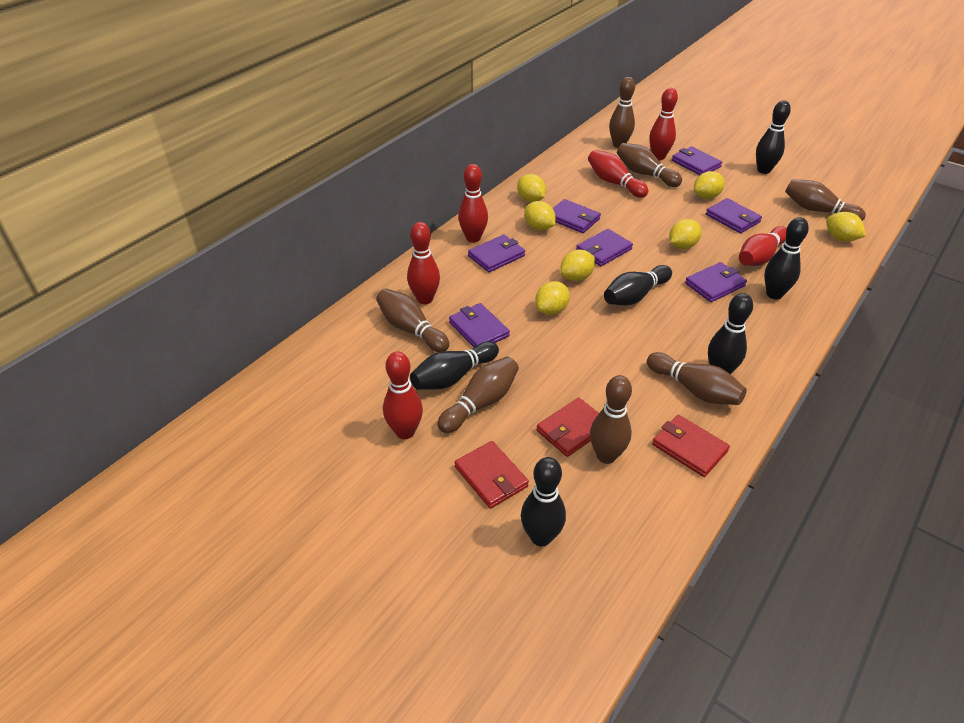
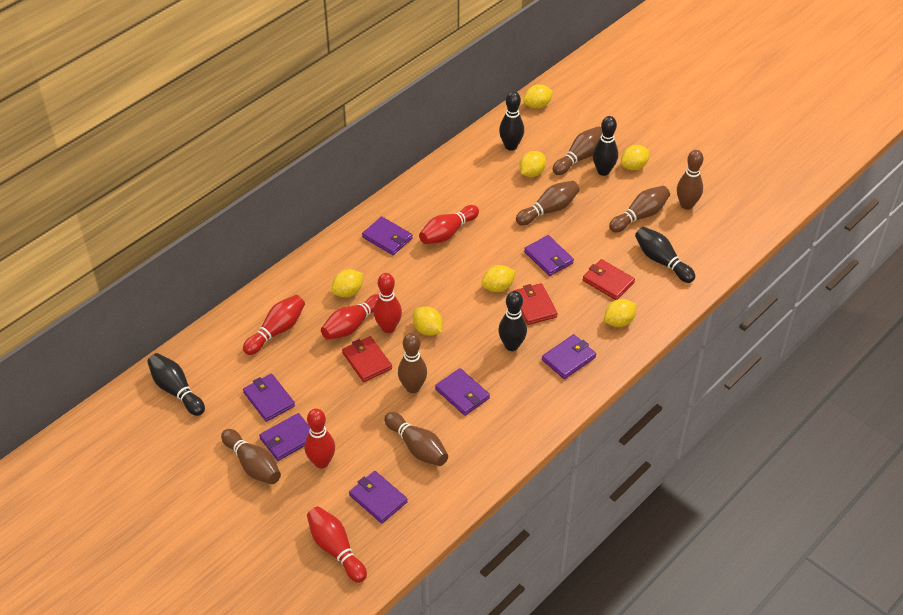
black bowling pin: [410,341,499,390] [521,457,566,546] [604,265,672,305] [708,293,753,374] [756,100,791,174] [765,217,809,299] = 6 -> [147,353,205,416] [498,291,527,351] [499,91,524,151] [593,116,618,176] [635,227,695,283] = 5

